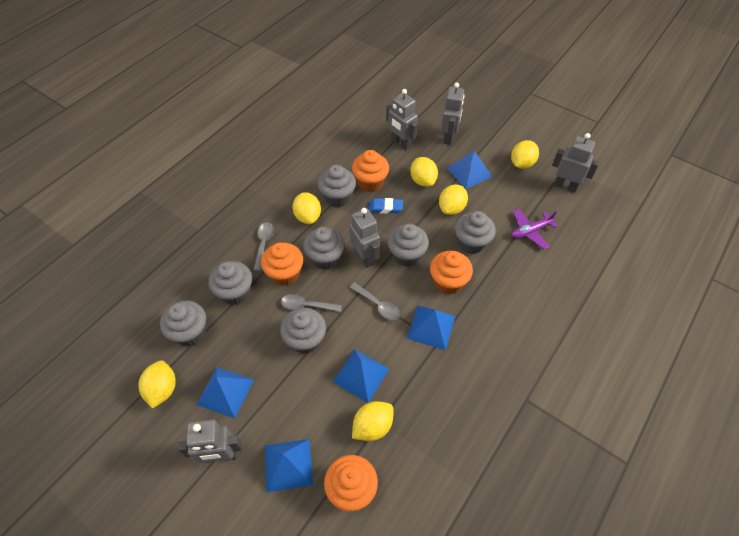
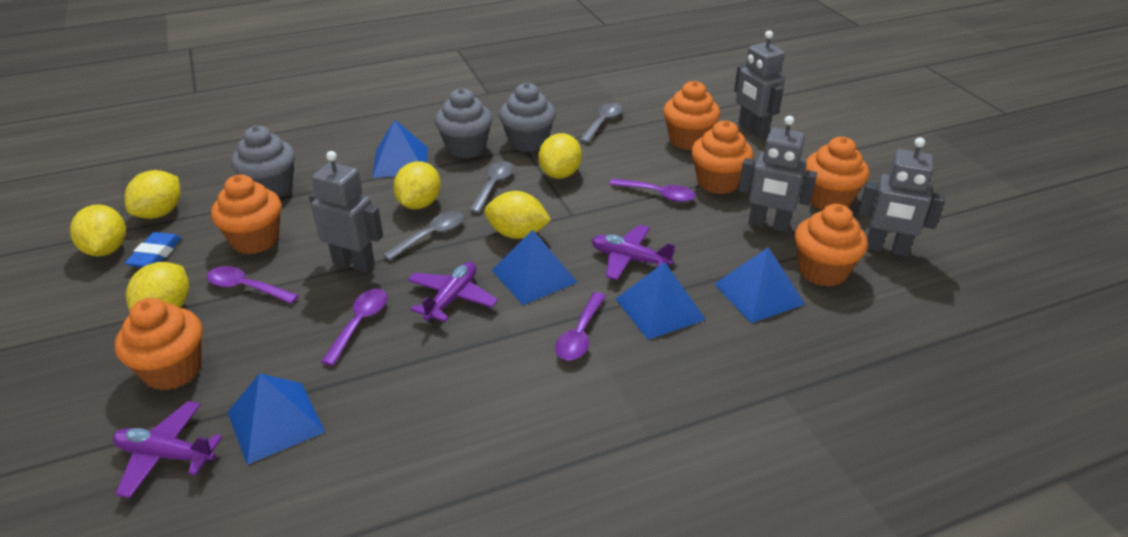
grey cupcake: [160,301,206,346] [209,261,252,305] [280,308,326,354] [303,227,345,270] [318,165,356,207] [387,224,429,267] [455,211,496,254] = 7 -> [231,125,295,197] [435,88,492,158] [499,82,556,152] = 3
grey robot: [178,419,242,463] [349,208,380,268] [386,89,418,150] [441,83,465,145] [552,133,599,193] = 5 -> [309,151,383,273] [734,31,785,138] [739,116,817,233] [858,137,945,257] = 4
orange cupcake: [261,243,303,286] [324,455,378,511] [352,150,389,192] [430,251,473,294] = 4 -> [115,298,202,390] [211,175,281,254] [663,81,720,150] [691,120,753,194] [795,204,868,287] [805,137,869,210] = 6
purple plane: [511,209,558,249] = 1 -> [113,401,223,498] [408,262,498,324] [592,225,675,280] = 3
purple spoon: none = 0 -> [207,266,299,304] [321,289,387,366] [555,292,606,361] [609,179,695,202] = 4

